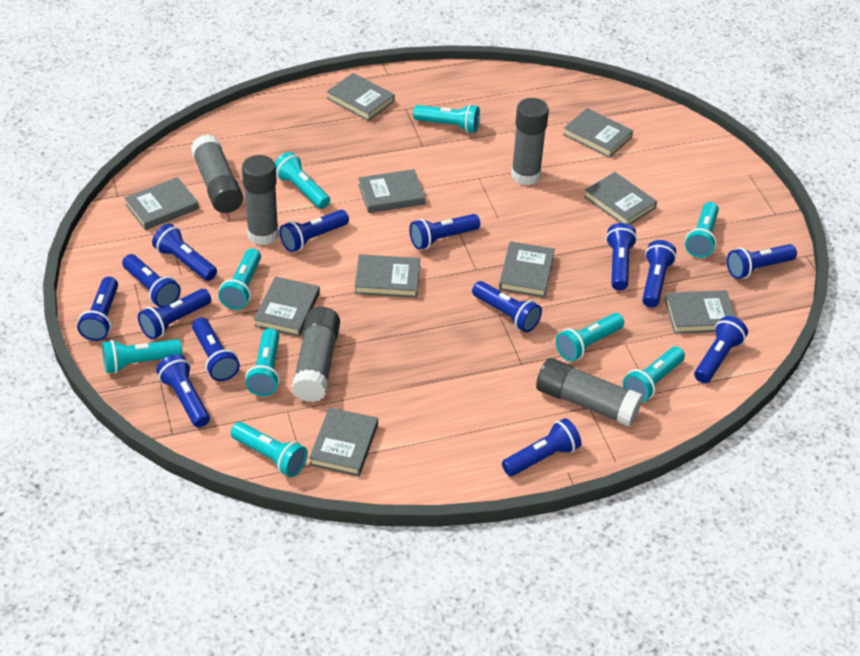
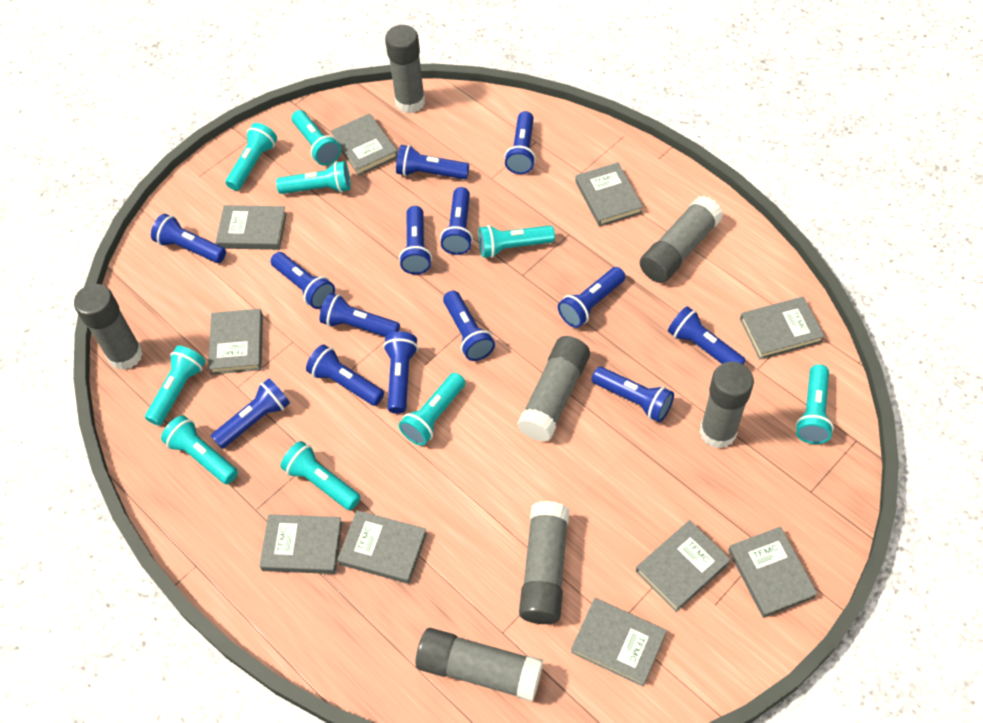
grey glue stick: [191,135,243,213] [242,155,279,245] [292,307,340,402] [511,98,549,185] [536,358,643,427] = 5 -> [74,284,143,370] [385,25,425,113] [415,628,543,702] [517,336,590,442] [519,501,569,624] [640,196,723,283] [700,362,754,449] = 7

